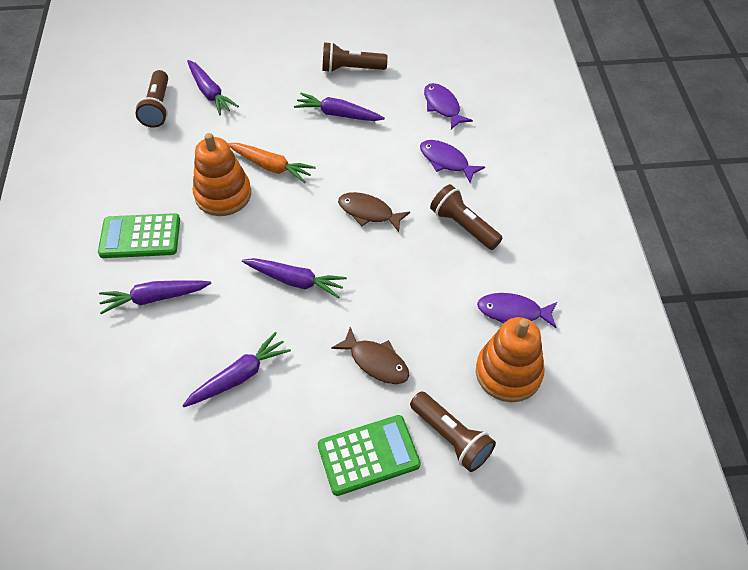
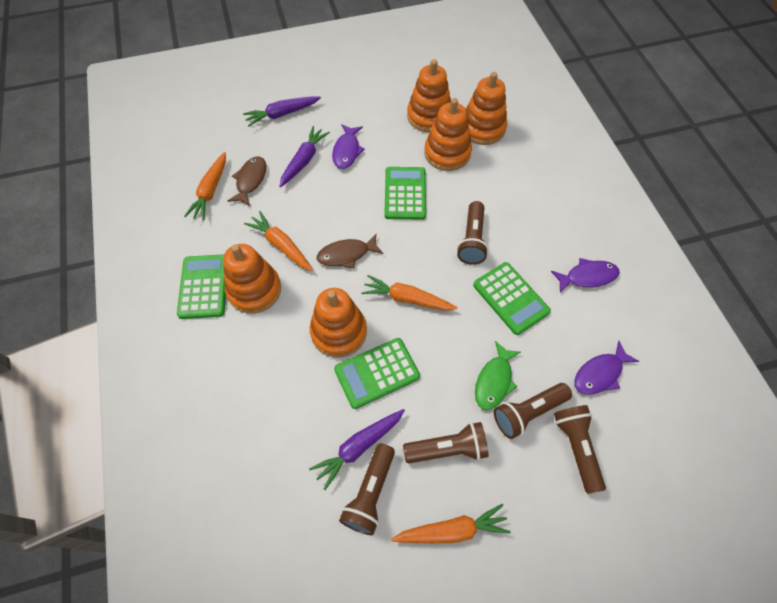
brown flashlight: [135,70,168,128] [322,42,388,73] [410,391,496,472] [430,184,503,250] = 4 -> [339,443,395,535] [403,422,489,463] [457,201,489,265] [494,383,572,439] [554,405,606,494] = 5
green calculator: [98,213,180,258] [318,415,421,496] = 2 -> [177,254,226,319] [334,338,420,409] [385,167,426,220] [473,262,551,335] = 4
green fish: none = 0 -> [475,341,521,410] = 1
orange carrot: [228,143,316,183] = 1 -> [184,152,226,221] [244,211,313,271] [361,275,457,310] [391,504,511,543] = 4
orange stacking toy: [193,133,251,216] [476,317,545,402] = 2 -> [223,244,281,314] [310,288,367,358] [407,59,451,132] [424,98,472,171] [466,72,507,145] = 5
purple carrot: [99,280,211,314] [182,332,291,407] [187,60,239,115] [242,258,347,298] [294,93,385,121] = 5 -> [243,97,321,127] [279,126,330,187] [309,409,405,490] = 3

